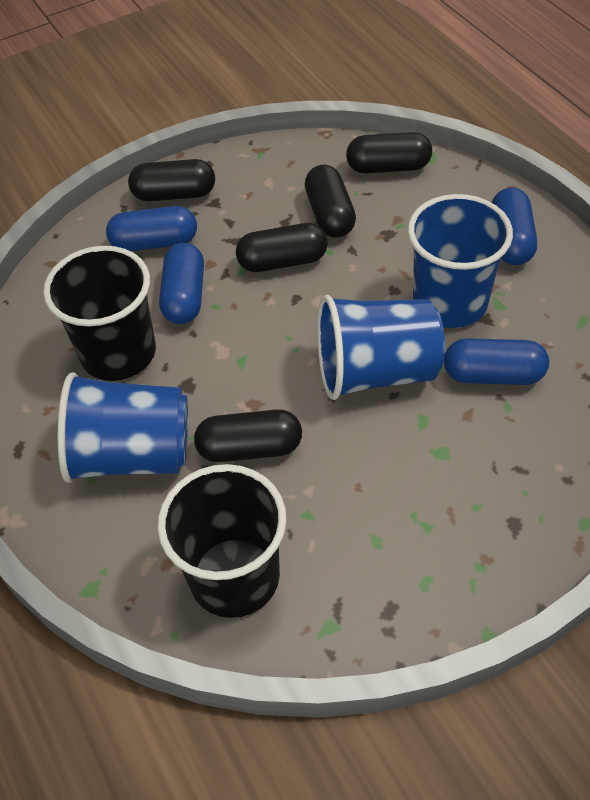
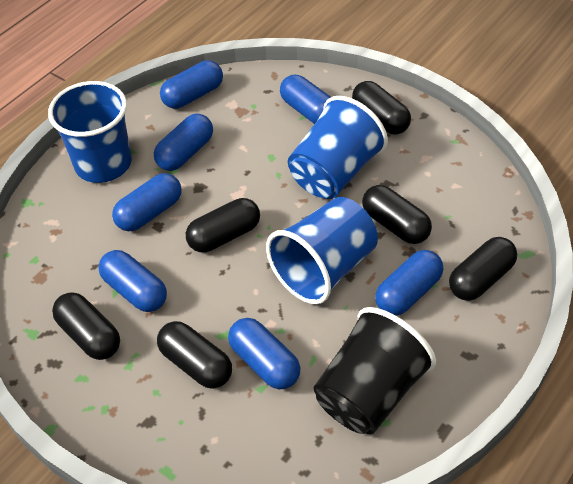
black capsule: [128,159,215,201] [194,409,302,462] [236,223,328,272] [305,165,356,238] [346,132,432,174] = 5 -> [52,292,120,360] [157,321,232,389] [186,198,260,252] [352,81,411,135] [362,185,432,244] [449,237,517,301] = 6
black cup: [43,246,156,381] [158,464,287,618] = 2 -> [314,307,436,434] = 1
blue capsule: [106,206,197,251] [159,243,204,324] [444,338,549,385] [492,188,537,265] = 4 -> [98,250,167,312] [112,173,182,231] [154,114,213,171] [160,60,223,109] [228,318,300,389] [280,75,331,124] [375,250,443,316] = 7

